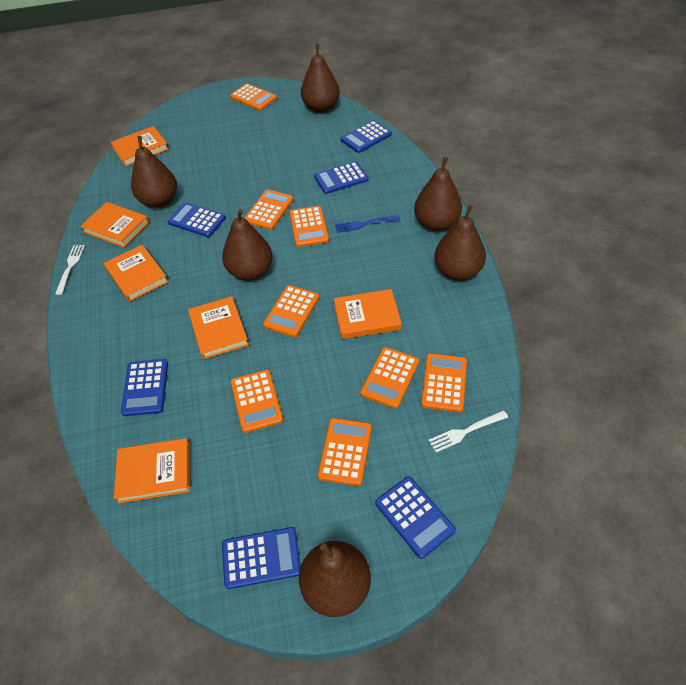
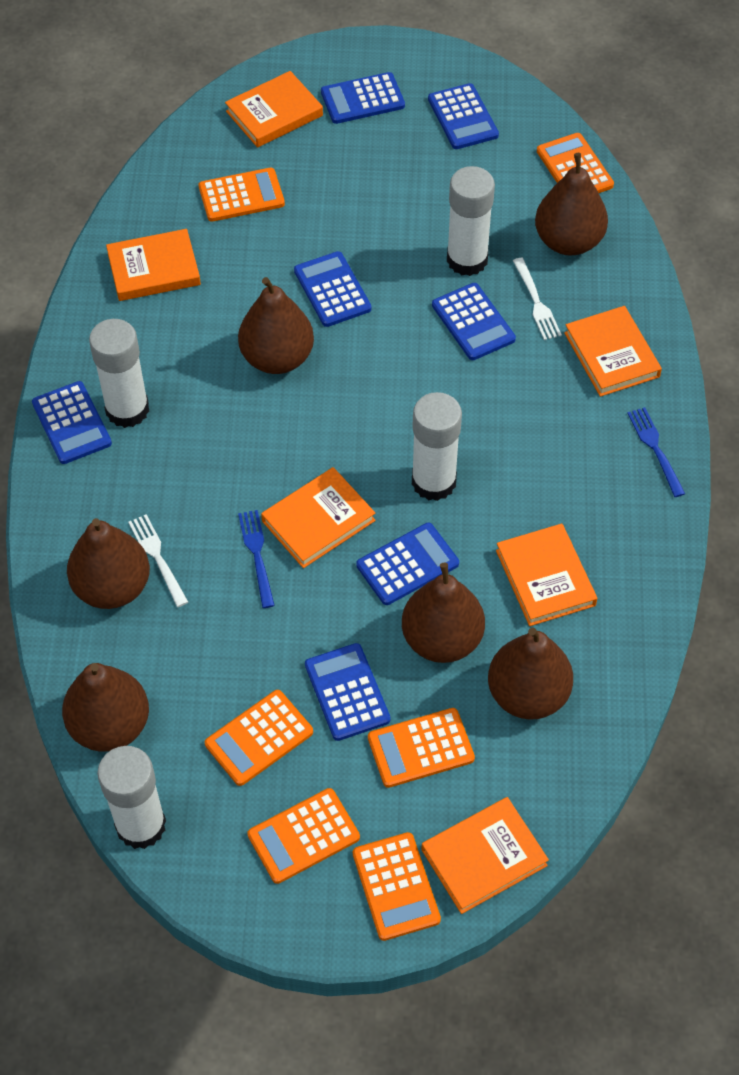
blue calculator: [121,359,168,416] [168,202,226,237] [222,527,301,589] [314,161,369,194] [341,120,392,153] [375,477,456,559] = 6 -> [32,381,112,464] [294,251,371,327] [305,643,390,741] [321,72,405,124] [356,523,459,605] [428,83,499,149] [432,283,516,360] = 7
blue fork: [335,215,400,233] = 1 -> [238,510,275,608] [627,407,685,497] = 2
orange calculator: [230,84,277,111] [231,370,283,433] [245,189,294,230] [263,285,319,337] [290,206,329,247] [318,418,372,486] [360,347,419,409] [421,353,467,412] = 8 -> [199,168,285,222] [205,690,313,786] [247,788,360,884] [353,832,441,941] [368,708,475,788] [537,133,614,193] = 6
white glue stick: none = 0 -> [89,319,149,428] [97,746,166,849] [412,392,462,501] [447,166,495,276] = 4

